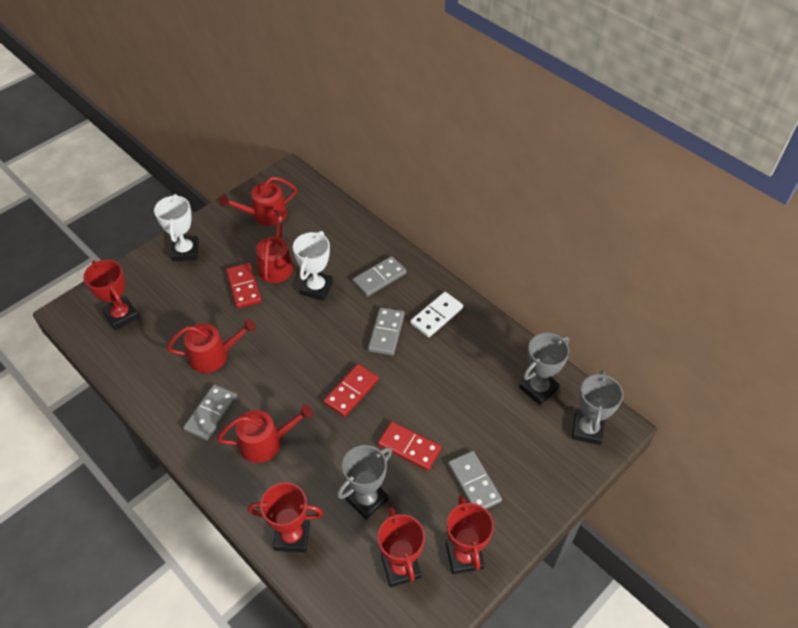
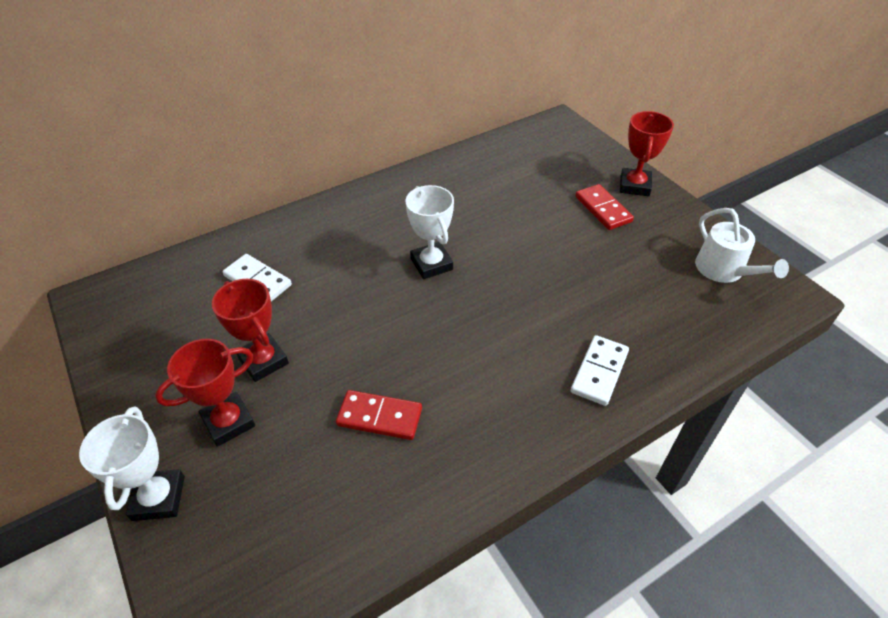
grey domino: [183,384,237,441] [353,256,406,297] [368,307,405,356] [448,451,502,509] = 4 -> none = 0
grey trophy: [337,445,392,520] [519,333,569,405] [572,370,623,445] = 3 -> none = 0
red domino: [226,263,262,309] [323,364,379,417] [378,422,441,471] = 3 -> [336,390,422,440] [575,184,634,230] = 2
red trophy: [83,260,139,330] [248,482,323,552] [378,507,425,587] [446,495,494,575] = 4 -> [155,339,255,447] [212,279,289,382] [620,111,674,196] = 3
red watering can: [167,319,256,373] [217,404,313,463] [220,177,297,226] [256,210,293,283] = 4 -> none = 0
white domino: [410,292,463,337] = 1 -> [223,254,292,301] [571,335,629,406] = 2
white watering can: none = 0 -> [695,208,789,283] = 1

